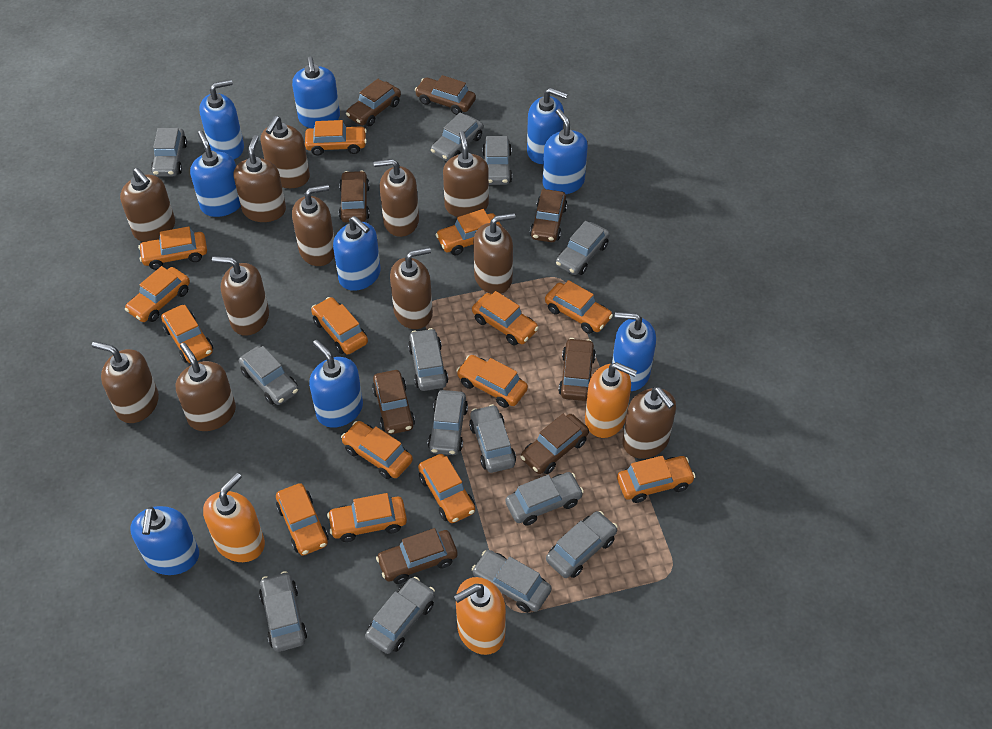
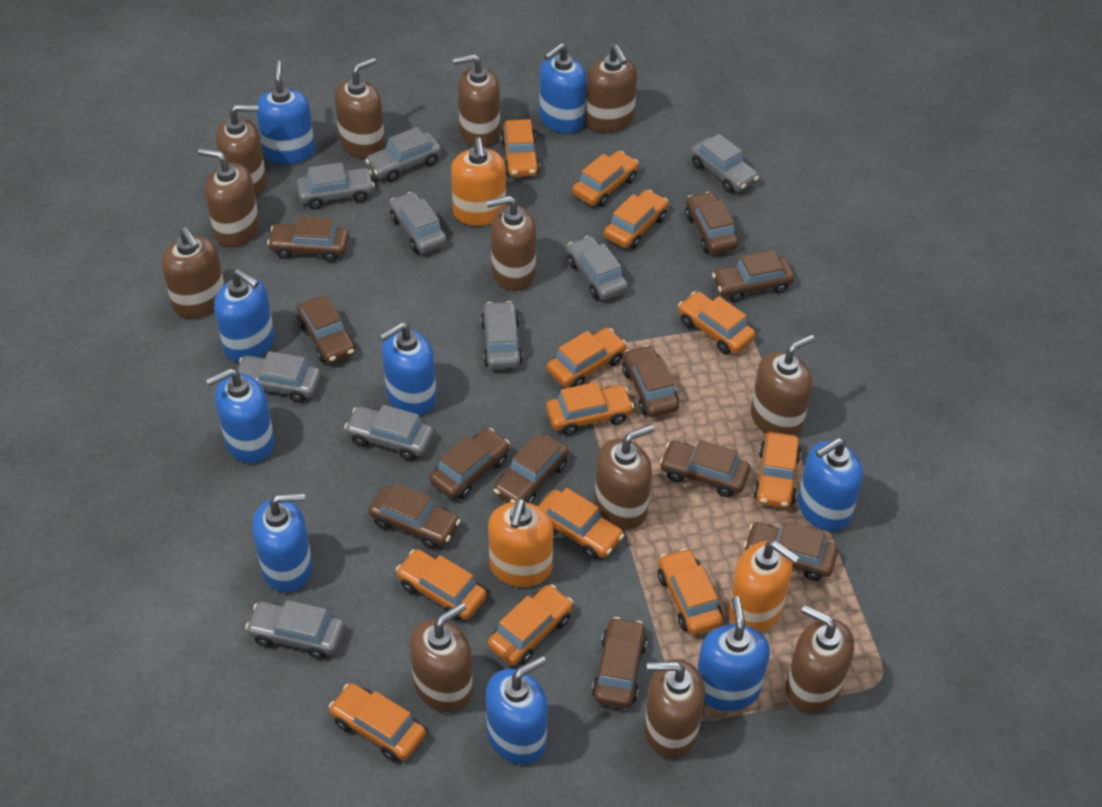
brown car: [339,170,370,222] [346,79,401,126] [372,370,415,434] [376,528,458,584] [415,75,476,115] [520,414,589,474] [530,189,567,242] [558,338,596,401] = 8 -> [267,217,349,262] [297,295,356,364] [369,483,461,549] [430,428,510,499] [493,434,569,504] [592,617,647,708] [622,345,679,417] [660,440,750,497] [685,192,738,254] [712,250,794,302] [744,522,838,581] = 11
grey car: [151,128,187,177] [239,346,299,405] [259,571,307,652] [365,577,435,654] [408,328,448,391] [428,390,468,455] [431,112,483,161] [469,404,516,473] [472,550,552,613] [482,136,512,185] [505,472,584,526] [546,511,618,578] [556,221,610,275] = 13 -> [237,351,321,403] [245,600,345,659] [296,162,375,209] [344,405,434,460] [365,127,442,182] [389,192,447,253] [481,301,523,369] [567,236,628,300] [690,134,759,193] = 9
orange car: [125,266,190,322] [138,226,207,270] [161,305,213,363] [276,483,328,556] [305,120,367,156] [311,297,368,355] [327,493,407,542] [341,421,413,479] [418,454,475,523] [435,209,501,255] [456,355,528,408] [472,291,539,345] [545,280,613,334] [617,455,696,503] = 14 -> [329,683,426,762] [396,549,487,621] [488,584,573,666] [501,119,540,177] [538,488,625,559] [546,382,634,435] [547,328,627,388] [572,151,639,207] [604,190,668,249] [658,548,723,635] [678,291,755,354] [753,432,801,508] = 12

